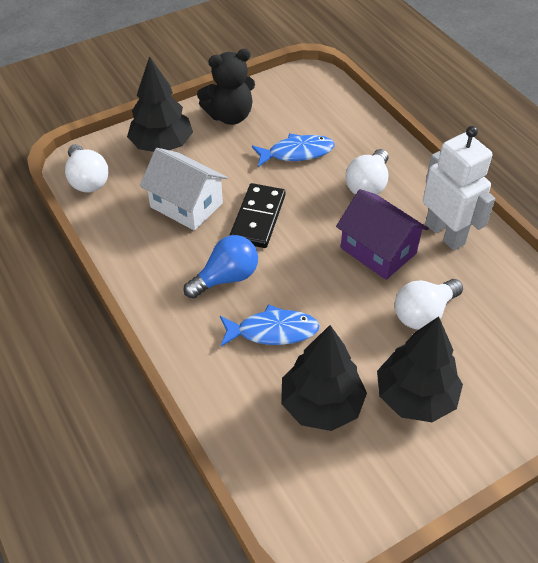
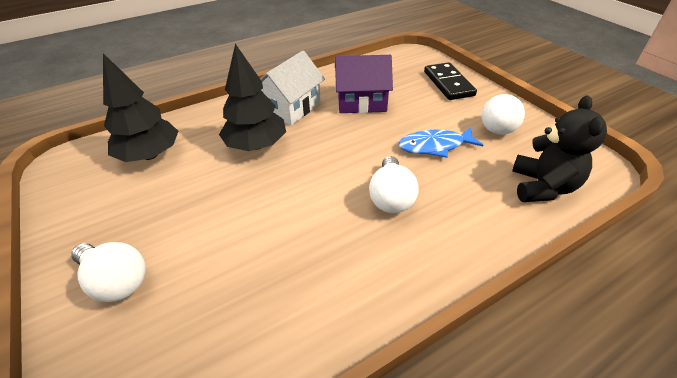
black tree: [127,56,193,152] [281,325,367,431] [377,317,463,422] = 3 -> [103,53,179,162] [219,44,286,151] = 2
blue fish: [220,304,320,347] [252,134,335,167] = 2 -> [398,127,484,158] = 1
blue light bulb: [184,235,258,299] = 1 -> none = 0
white robot: [423,126,495,250] = 1 -> none = 0

